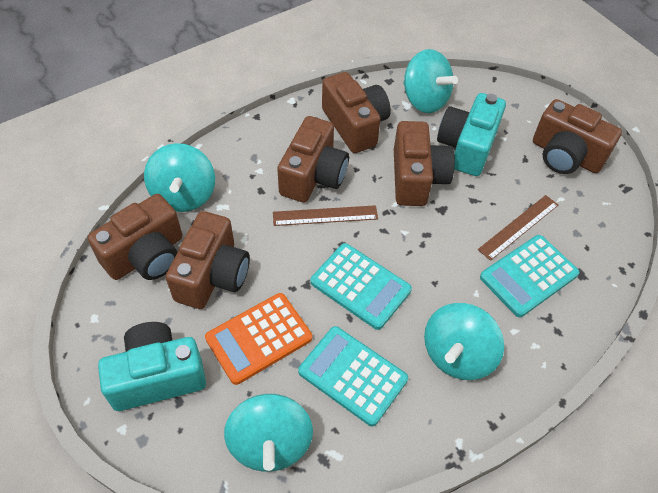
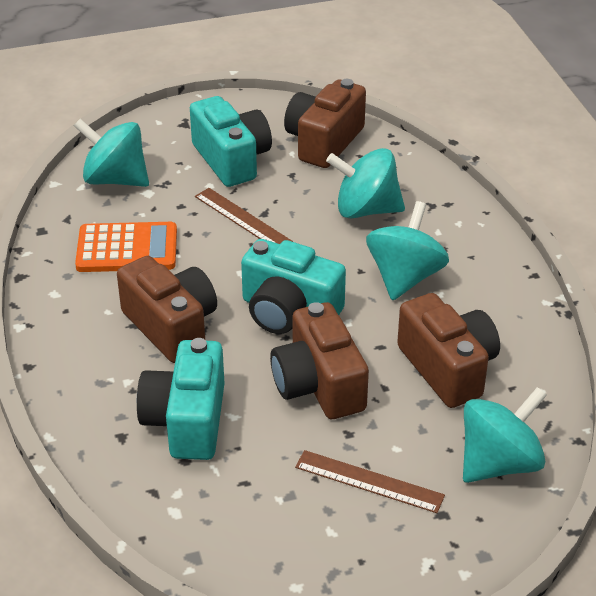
brown camera: [88,194,182,280] [166,211,250,309] [277,116,349,203] [322,72,391,153] [394,121,455,206] [533,99,622,174] = 6 -> [117,256,217,363] [270,302,369,419] [284,79,366,168] [397,293,500,408] = 4
turquoise calculator: [298,326,408,426] [310,243,412,330] [480,235,579,317] = 3 -> none = 0
turquoise camera: [98,322,206,411] [437,93,506,176] = 2 -> [136,338,225,460] [190,96,272,187] [241,239,346,334] = 3

